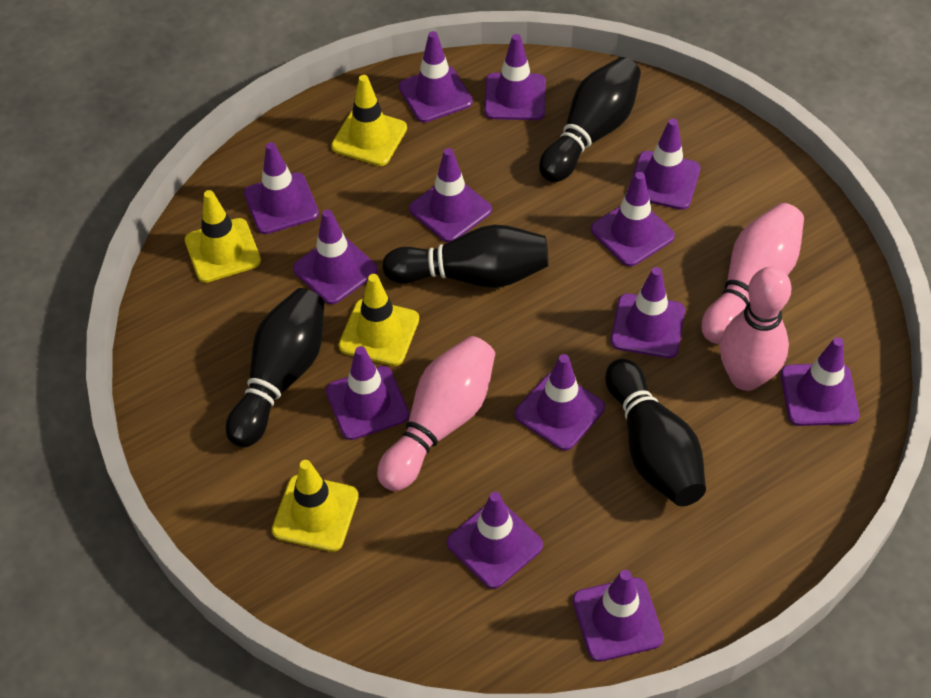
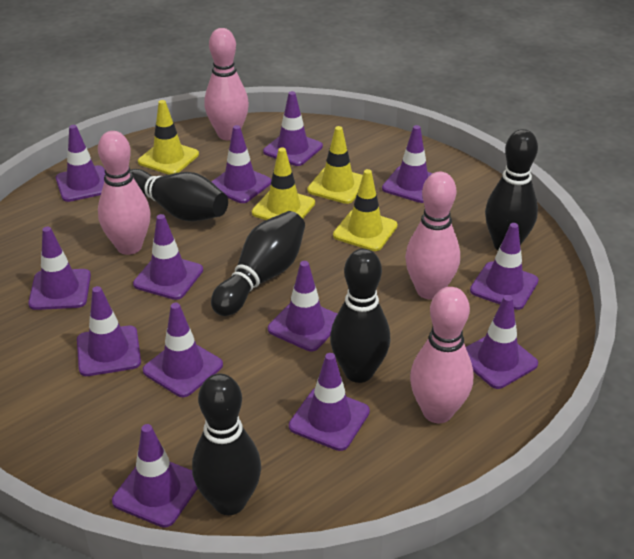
black bowling pin: [226,288,325,448] [382,225,549,288] [539,57,641,182] [605,359,706,506] = 4 -> [130,169,228,221] [192,373,261,515] [211,211,305,316] [330,249,391,383] [485,129,538,250] = 5
pink bowling pin: [377,336,495,491] [701,203,804,344] [720,267,792,391] = 3 -> [98,131,151,255] [204,28,249,140] [405,172,460,299] [410,287,473,423] = 4

